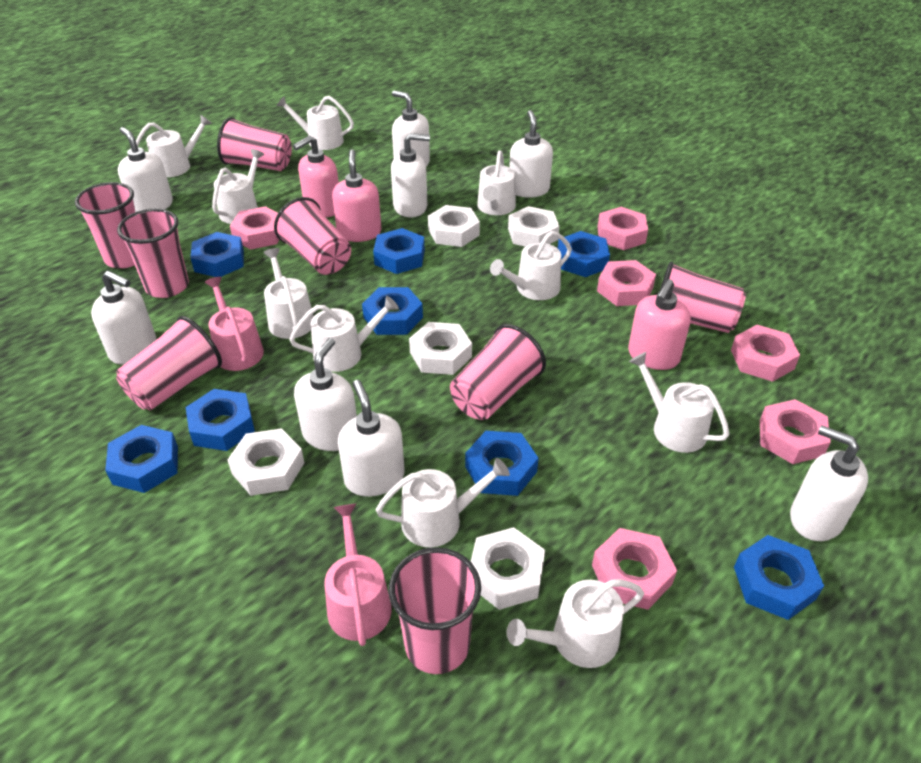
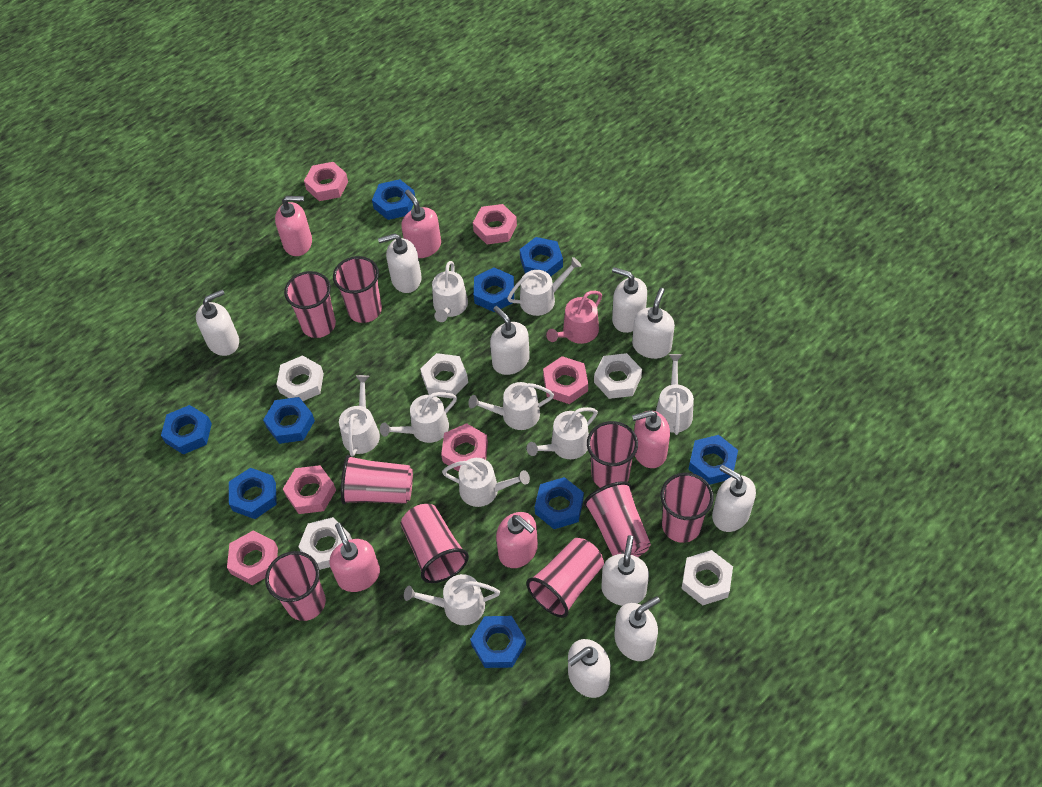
blue nut: [105,425,178,493] [186,389,255,451] [190,232,244,277] [362,287,423,335] [373,228,425,274] [465,431,539,496] [558,231,610,277] [734,535,824,620] = 8 -> [161,405,212,455] [229,468,277,519] [263,397,315,444] [372,179,415,220] [470,616,526,668] [474,268,514,312] [520,237,563,276] [535,477,584,529] [689,435,738,485] = 9
pink cup: [75,182,135,268] [116,316,222,410] [117,209,189,298] [217,117,292,171] [274,197,351,275] [389,547,481,674] [450,324,546,420] [659,261,746,333] = 8 -> [265,551,326,621] [284,271,336,338] [333,256,382,323] [341,455,413,504] [401,504,469,583] [526,538,604,618] [584,481,651,557] [587,421,638,488] [660,473,714,543] = 9
pink soap dispenser: [293,135,339,217] [332,149,382,242] [628,279,691,370] = 3 -> [275,196,312,256] [330,523,380,592] [401,190,441,258] [496,512,538,568] [632,410,670,468] = 5
pink watering can: [205,277,264,371] [324,504,392,646] = 2 -> [546,291,602,344] = 1
white soap dispenser: [91,271,156,365] [118,127,173,212] [294,338,357,451] [338,380,405,497] [391,133,430,217] [392,91,430,167] [509,110,553,198] [790,426,868,541] = 8 -> [196,290,239,356] [378,233,422,293] [490,306,530,375] [568,639,611,698] [601,535,649,606] [612,267,647,333] [614,596,660,661] [632,288,675,359] [712,465,756,532] = 9
white watering can: [136,115,212,177] [212,149,264,224] [263,248,314,339] [276,96,354,150] [289,296,399,372] [376,458,510,547] [477,150,516,215] [490,231,572,300] [507,579,644,668] [629,352,730,453] = 10 -> [339,375,380,457] [380,392,457,443] [404,574,500,625] [432,261,468,322] [442,458,530,507] [468,382,554,430] [507,257,581,316] [527,407,598,459] [656,354,694,435] = 9

